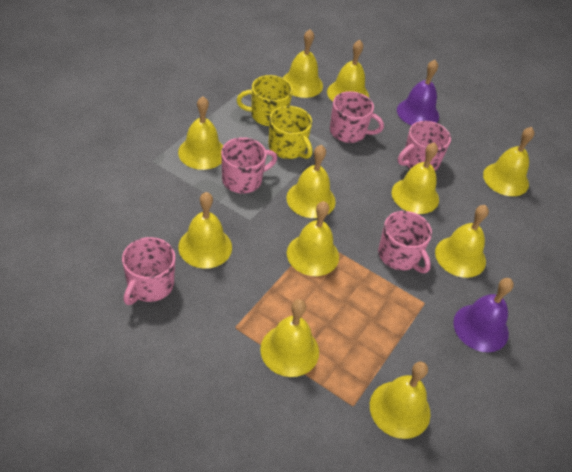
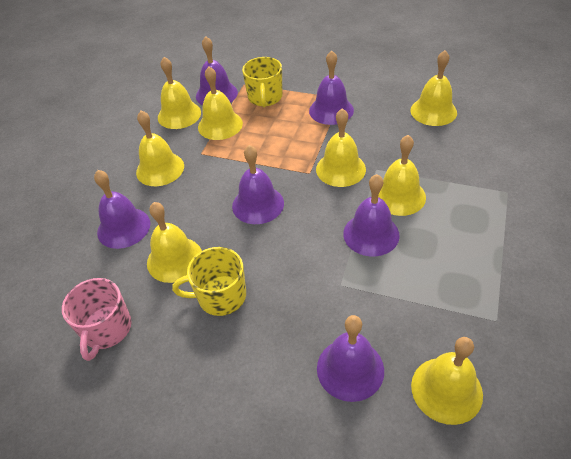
pink mug: [122,237,175,305] [221,137,277,193] [330,91,384,143] [378,211,432,273] [398,121,451,171] = 5 -> [62,278,132,361] = 1
purple bell: [397,60,439,125] [453,278,514,352] = 2 -> [94,170,150,249] [196,36,238,105] [232,145,284,224] [309,51,354,125] [317,315,384,402] [343,174,400,256] = 6
yellow bell: [178,96,223,170] [178,192,232,268] [260,299,319,377] [283,29,323,98] [287,145,336,218] [287,201,339,276] [327,40,369,101] [370,362,430,439] [392,142,439,214] [435,205,489,278] [483,127,535,196] = 11 -> [136,111,184,186] [147,202,202,283] [158,57,201,129] [198,67,243,140] [316,108,366,187] [378,135,426,216] [411,50,457,126] [411,337,483,425] = 8

